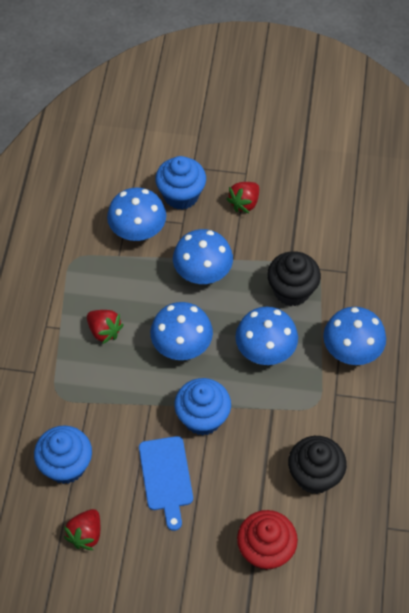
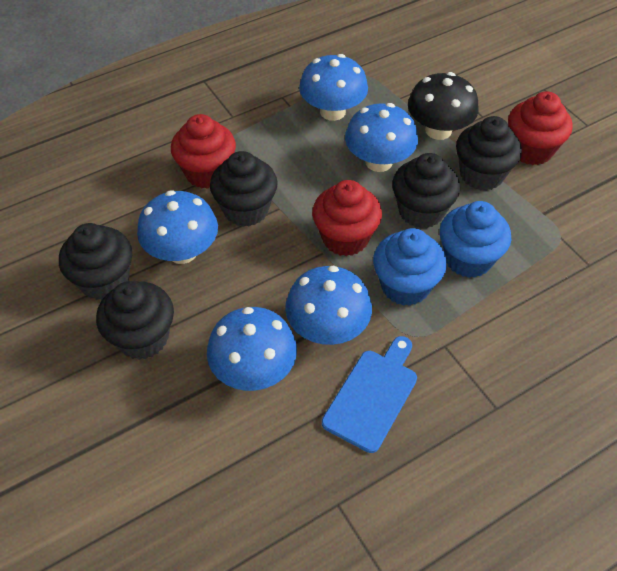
black cupcake: [267,251,321,306] [288,436,347,494] = 2 -> [59,223,132,300] [96,281,174,360] [210,151,278,227] [392,153,460,228] [456,116,522,191] = 5
black mushroom: none = 0 -> [408,72,479,140] = 1
blue cupcake: [34,425,92,484] [155,156,206,210] [174,378,231,436] = 3 -> [373,228,447,306] [440,201,511,278] = 2
red cupcake: [237,510,298,570] = 1 -> [171,114,236,189] [312,180,382,256] [508,91,573,165] = 3
red strawberry: [64,509,100,550] [87,310,124,344] [227,182,259,213] = 3 -> none = 0

